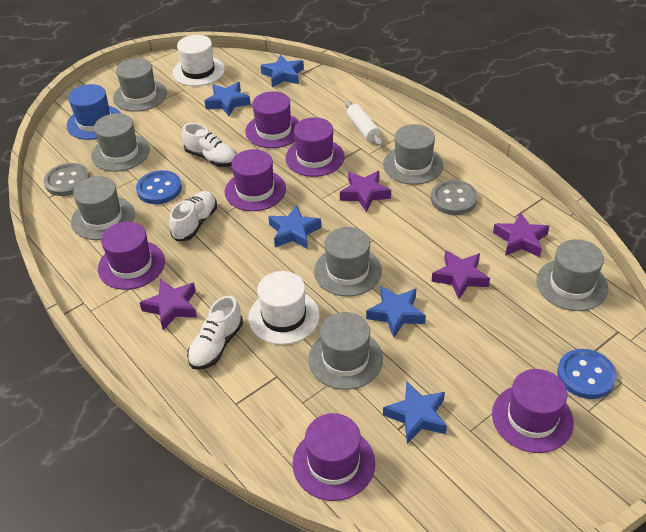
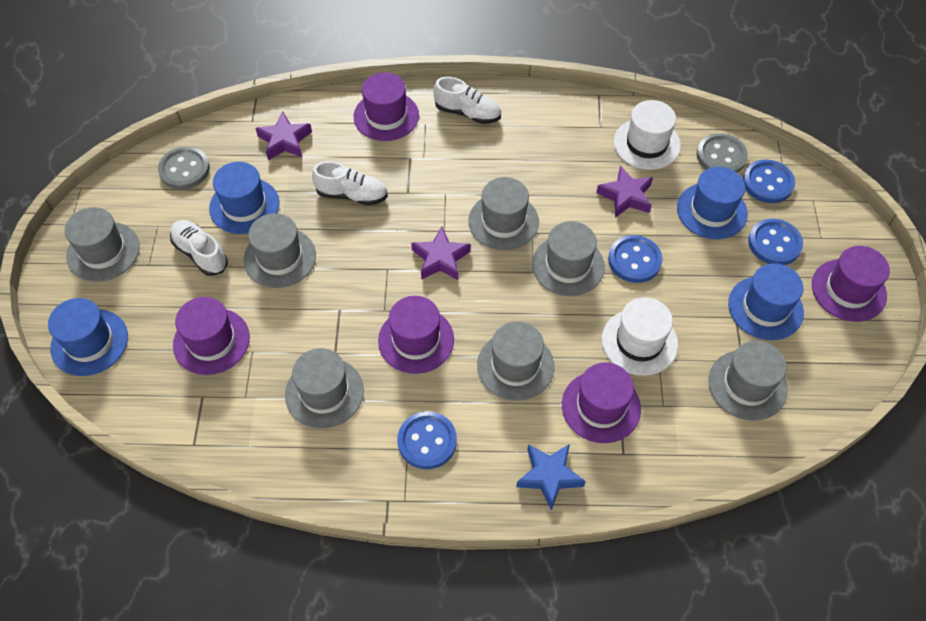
blue button: [136,170,182,204] [557,349,617,399] = 2 -> [398,411,457,469] [608,235,663,283] [743,160,795,203] [748,219,803,265] = 4
blue hat: [66,84,121,140] = 1 -> [48,298,128,376] [209,162,280,234] [677,167,748,239] [728,264,804,340] = 4
blue star: [205,82,251,116] [261,55,304,87] [268,205,321,249] [366,286,426,337] [383,381,447,444] = 5 -> [516,444,586,511] = 1
purple hat: [98,221,165,290] [225,149,286,211] [245,91,299,148] [285,117,345,177] [293,413,375,501] [492,369,574,453] = 6 -> [173,297,250,375] [354,72,419,141] [378,296,454,374] [562,362,641,443] [812,246,890,322] = 5
purple star: [140,279,197,330] [340,171,391,212] [431,250,490,299] [493,212,549,257] = 4 -> [255,112,312,160] [411,226,471,280] [596,166,653,218] = 3
white rolling pin: [345,100,383,146] = 1 -> none = 0

